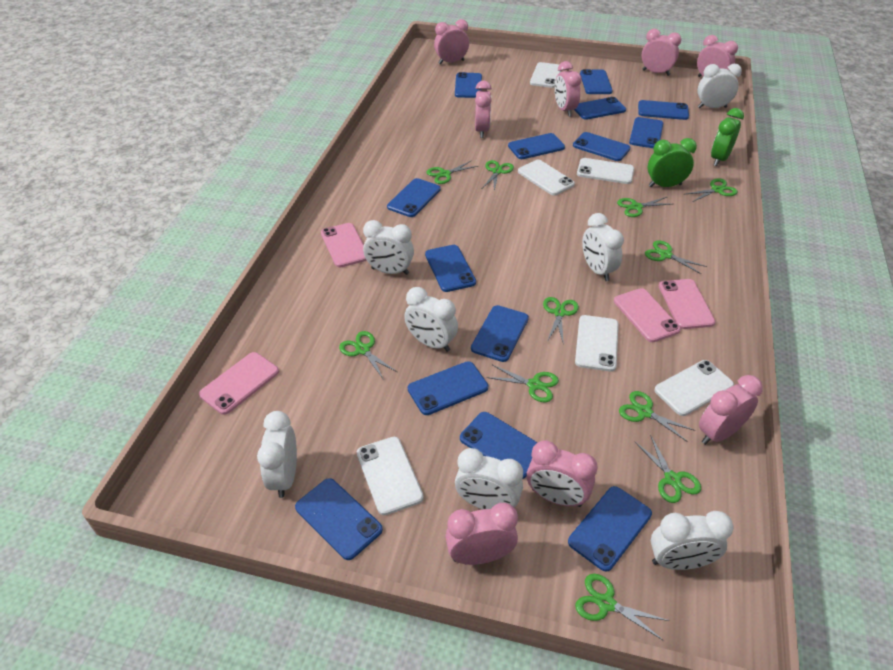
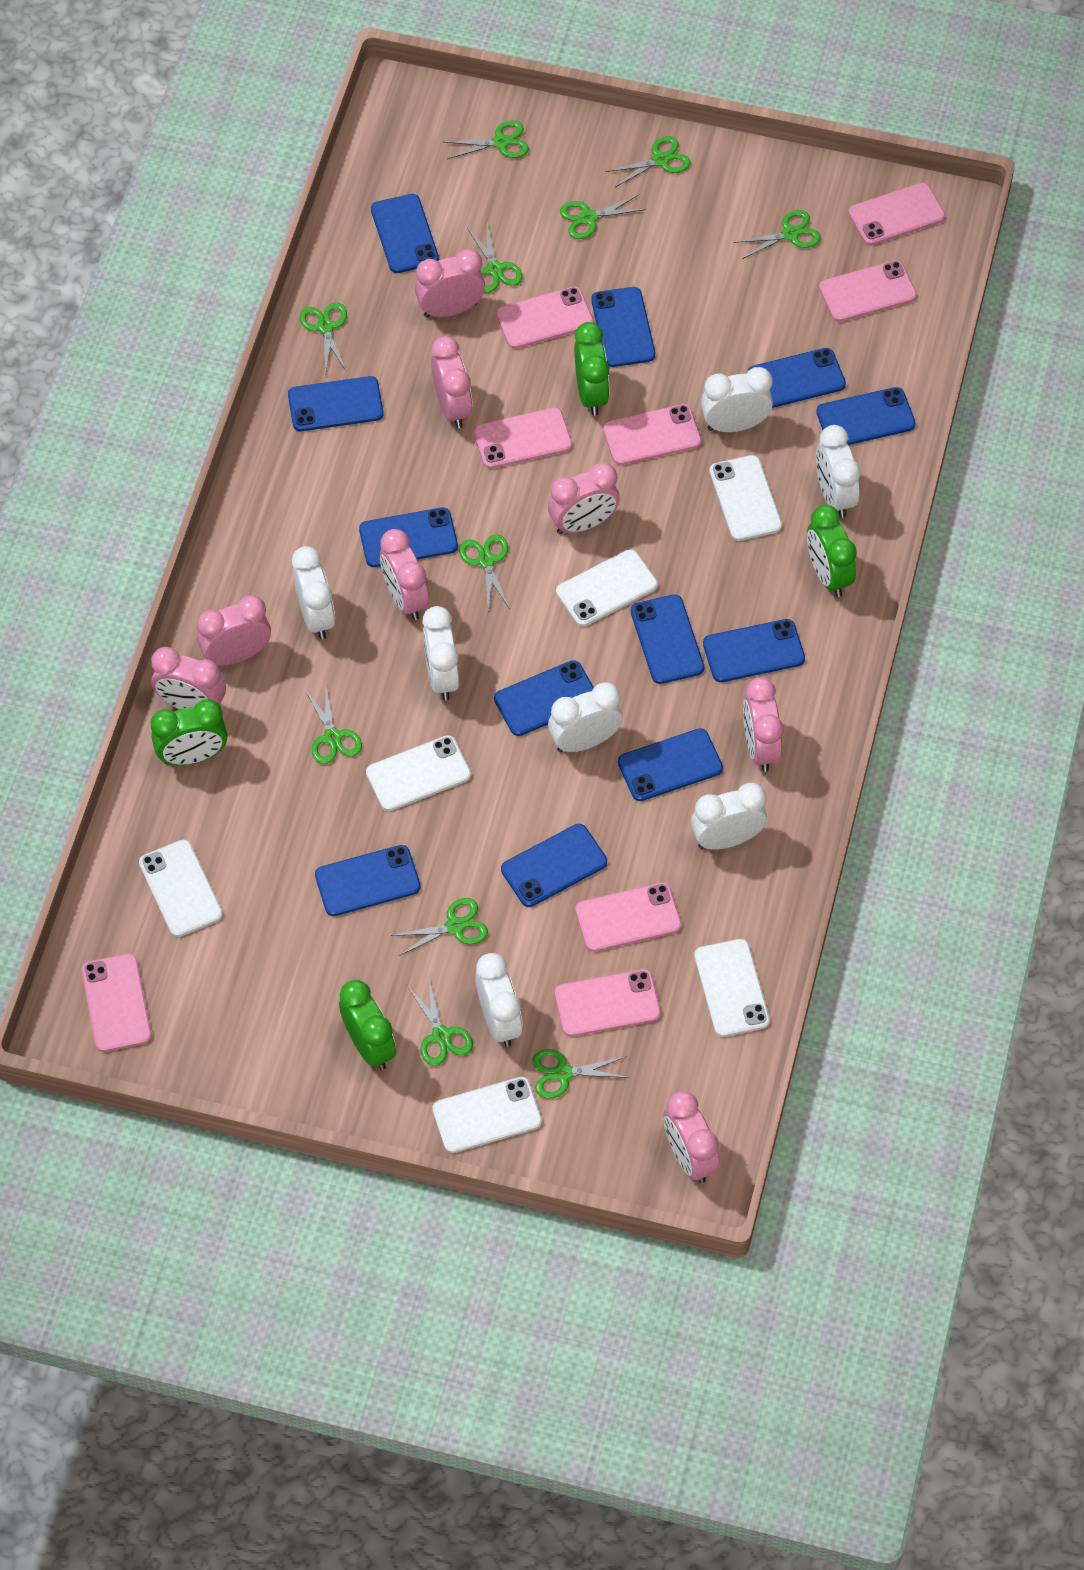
blue phone: [295,478,383,560] [387,178,441,217] [408,361,488,415] [425,245,476,292] [455,72,482,98] [460,412,538,479] [471,305,529,362] [508,133,565,159] [568,486,652,572] [573,132,630,161] [574,97,626,120] [580,69,613,94] [629,117,663,148] [638,100,689,120] = 14 -> [288,376,384,431] [315,845,421,916] [359,507,458,567] [371,194,439,273] [494,660,594,736] [501,824,607,907] [591,287,655,367] [618,728,723,801] [631,594,704,684] [703,619,805,682] [747,348,846,408] [816,387,916,445] = 12
green clock: [647,138,697,187] [711,108,744,166] = 2 -> [150,699,227,765] [339,980,396,1070] [574,322,610,415] [807,505,857,597] = 4
pink phone: [199,352,279,415] [321,223,367,268] [614,288,681,342] [659,279,716,329] = 4 -> [82,953,152,1052] [474,408,572,469] [496,286,594,349] [555,969,661,1037] [575,882,682,952] [603,404,702,465] [819,260,917,322] [848,183,945,246] = 8

